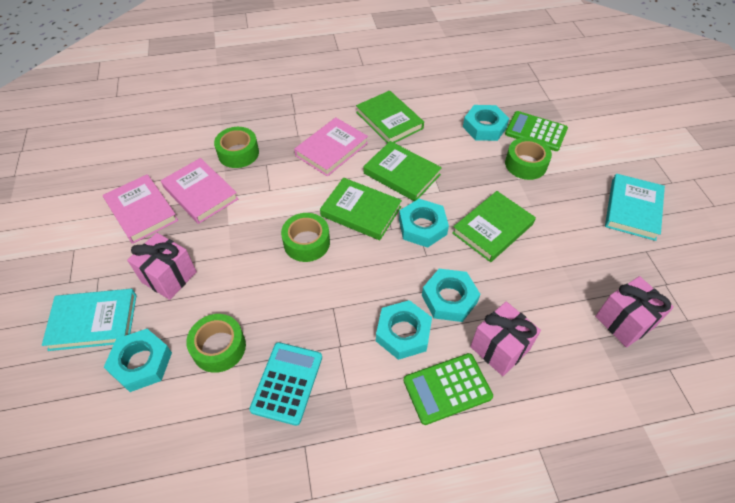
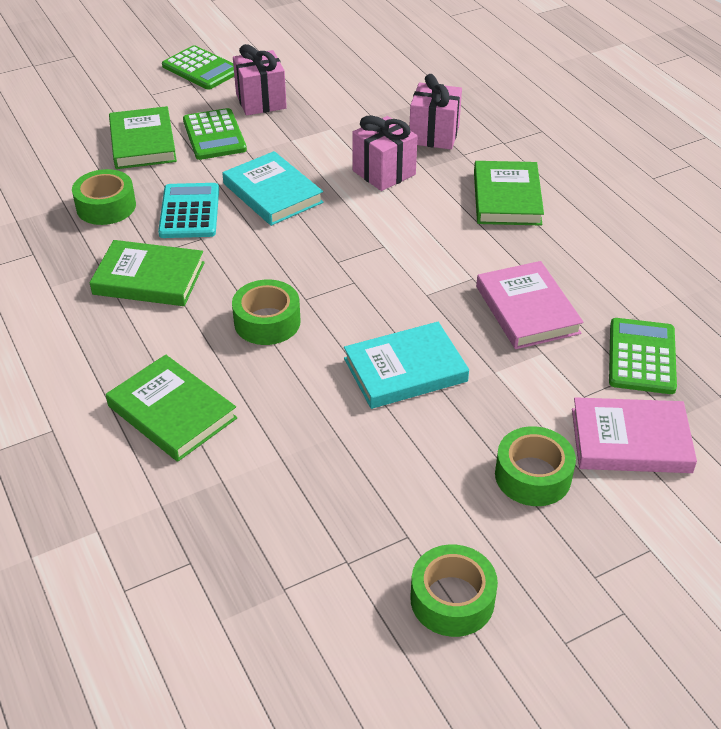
green calculator: [403,353,493,425] [505,111,568,151] = 2 -> [162,45,234,90] [183,108,247,160] [609,318,677,394] = 3
pink book: [103,174,178,244] [161,158,238,224] [294,117,368,177] = 3 -> [476,261,584,349] [572,397,697,473] = 2
turquoise nut: [104,329,172,392] [376,300,432,360] [399,199,449,248] [422,269,480,322] [463,105,509,141] = 5 -> none = 0

